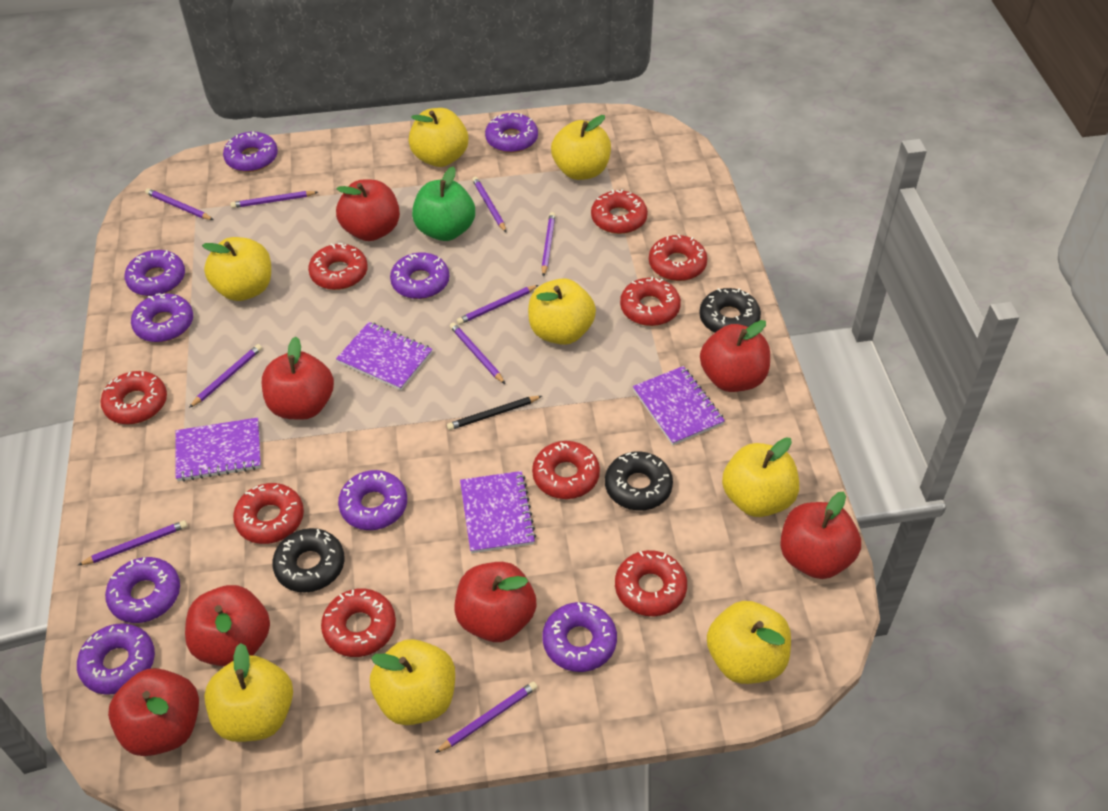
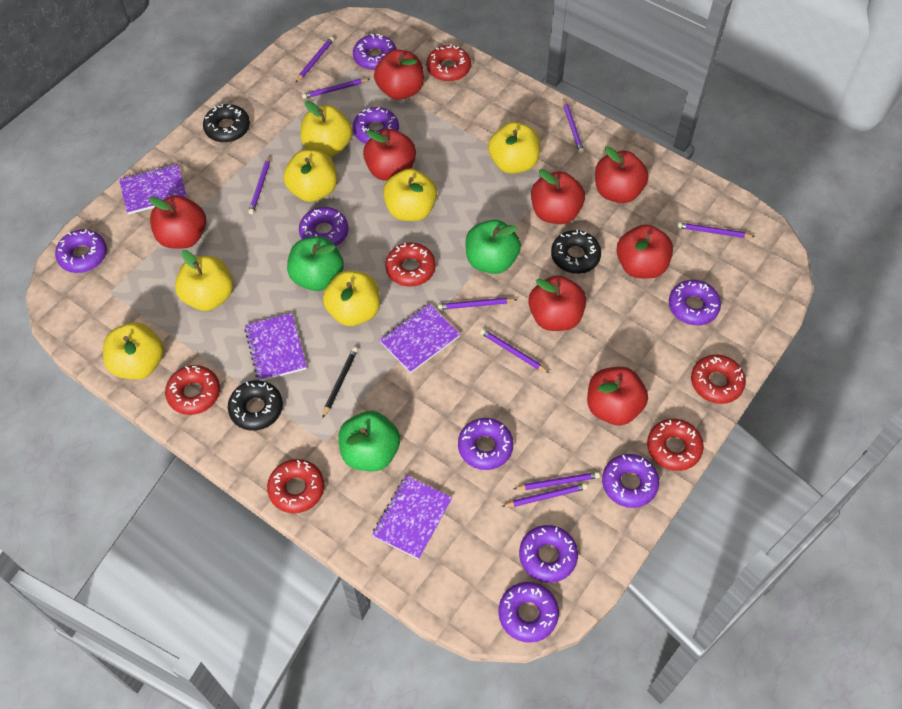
green apple: [412,166,475,241] = 1 -> [287,236,344,291] [338,411,400,471] [465,220,521,274] = 3
red apple: [108,668,199,756] [185,585,270,667] [262,337,334,420] [336,180,400,241] [454,562,536,642] [700,320,770,392] [780,491,861,579] = 7 -> [149,195,206,249] [363,129,416,181] [374,50,424,100] [528,275,586,331] [531,169,585,224] [587,367,648,425] [595,146,649,203] [616,224,673,278] = 8
red donut: [100,371,167,424] [233,483,304,544] [308,243,368,290] [321,589,396,657] [532,441,600,499] [591,189,648,234] [615,550,687,616] [620,276,681,326] [649,234,707,281] = 9 -> [165,365,220,415] [267,459,324,513] [385,242,436,287] [426,44,471,82] [647,419,704,471] [691,355,746,404] = 6
yellow apple: [202,237,271,301] [204,643,293,742] [370,639,455,725] [409,108,468,167] [528,278,596,345] [551,115,611,180] [707,601,791,684] [722,437,799,517] = 8 -> [103,322,164,380] [175,250,233,311] [284,150,337,202] [301,101,352,157] [323,270,380,326] [383,169,437,221] [488,122,540,174] = 7

